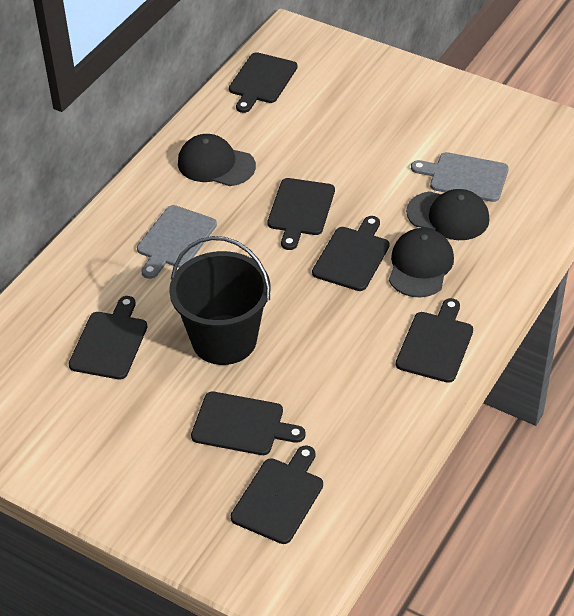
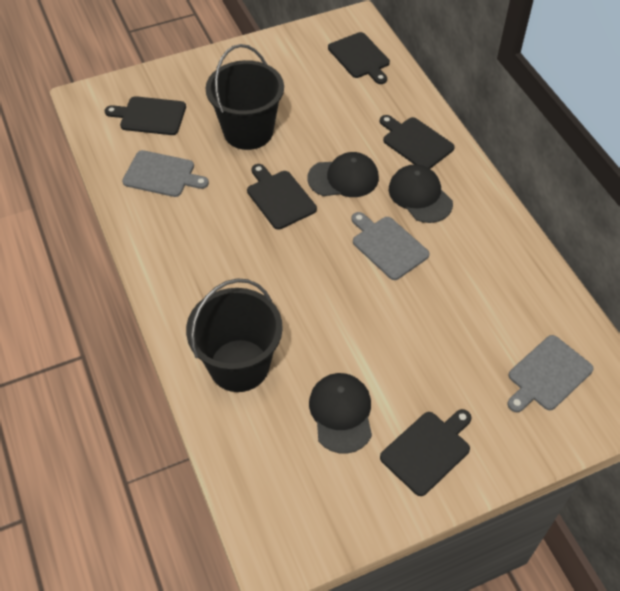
black bucket: [169,236,271,365] = 1 -> [186,278,283,392] [206,44,284,150] = 2
black cutting board: [69,296,147,380] [191,392,305,455] [229,52,298,113] [231,445,323,544] [267,178,335,250] [312,216,390,291] [396,298,473,383] = 7 -> [105,96,186,135] [247,164,317,230] [328,32,390,84] [380,115,455,169] [380,409,471,496] = 5
grey cutting board: [137,205,217,279] [411,152,509,202] = 2 -> [122,150,209,197] [351,212,430,280] [507,335,594,412] = 3

